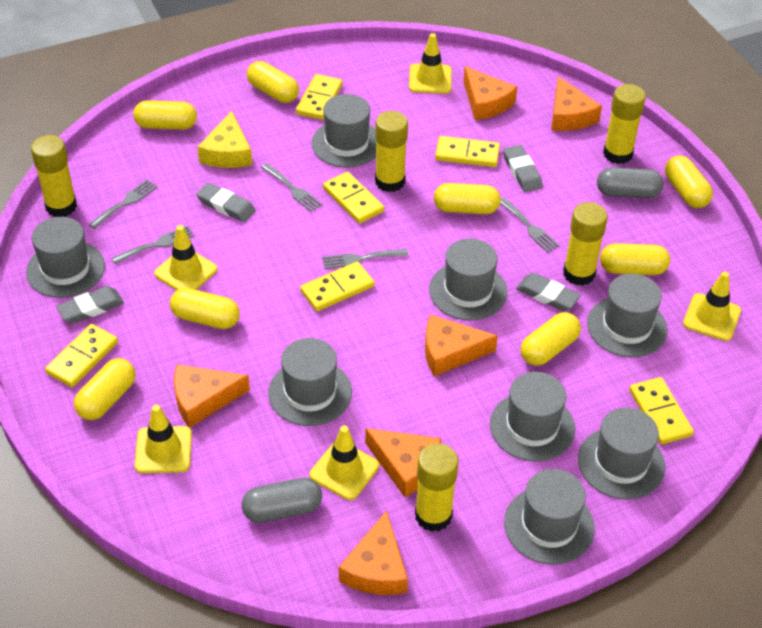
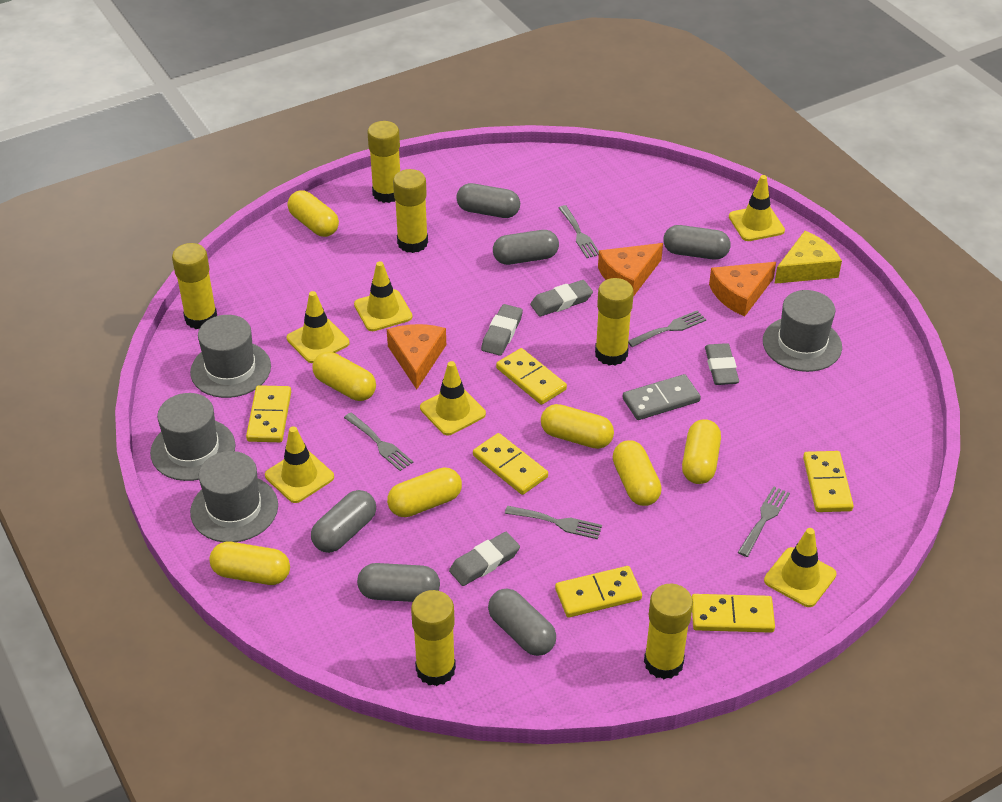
grey capsule: [242,478,322,523] [597,167,663,198] = 2 -> [311,490,376,553] [357,563,440,602] [456,183,520,218] [488,588,556,656] [493,230,559,265] [663,225,731,260] = 6
grey domino: none = 0 -> [623,374,701,420] = 1
grey hat: [26,217,105,298] [268,338,352,426] [311,94,376,168] [429,239,507,320] [490,372,575,462] [504,469,595,565] [578,408,665,500] [587,274,667,357] = 8 -> [150,393,235,481] [190,315,271,398] [190,451,278,542] [763,290,842,372] = 4
orange cheese: [174,364,250,428] [339,511,408,595] [365,428,441,498] [425,315,498,376] [463,66,517,120] [551,76,602,131] = 6 -> [387,324,446,390] [598,243,663,297] [709,262,776,317] = 3
yellow capsule: [74,358,135,420] [133,100,197,130] [170,288,240,329] [247,61,299,103] [434,183,501,214] [521,312,581,366] [600,243,670,275] [665,155,713,208] = 8 -> [209,542,290,585] [287,191,339,237] [312,352,376,401] [387,468,462,517] [541,404,614,449] [613,440,662,506] [682,419,721,484] = 7
yellow glue stick: [31,135,77,217] [375,111,408,192] [415,443,459,532] [563,202,608,286] [603,84,646,164] = 5 -> [172,243,217,329] [368,121,400,203] [393,169,428,253] [411,590,456,686] [595,278,634,366] [644,583,693,679] = 6
yellow traffic cone: [135,405,192,473] [154,225,218,290] [309,425,379,500] [409,33,452,94] [683,272,741,341] = 5 -> [265,426,334,503] [287,291,350,363] [354,261,412,331] [420,361,486,435] [729,175,785,241] [764,528,836,607] = 6

